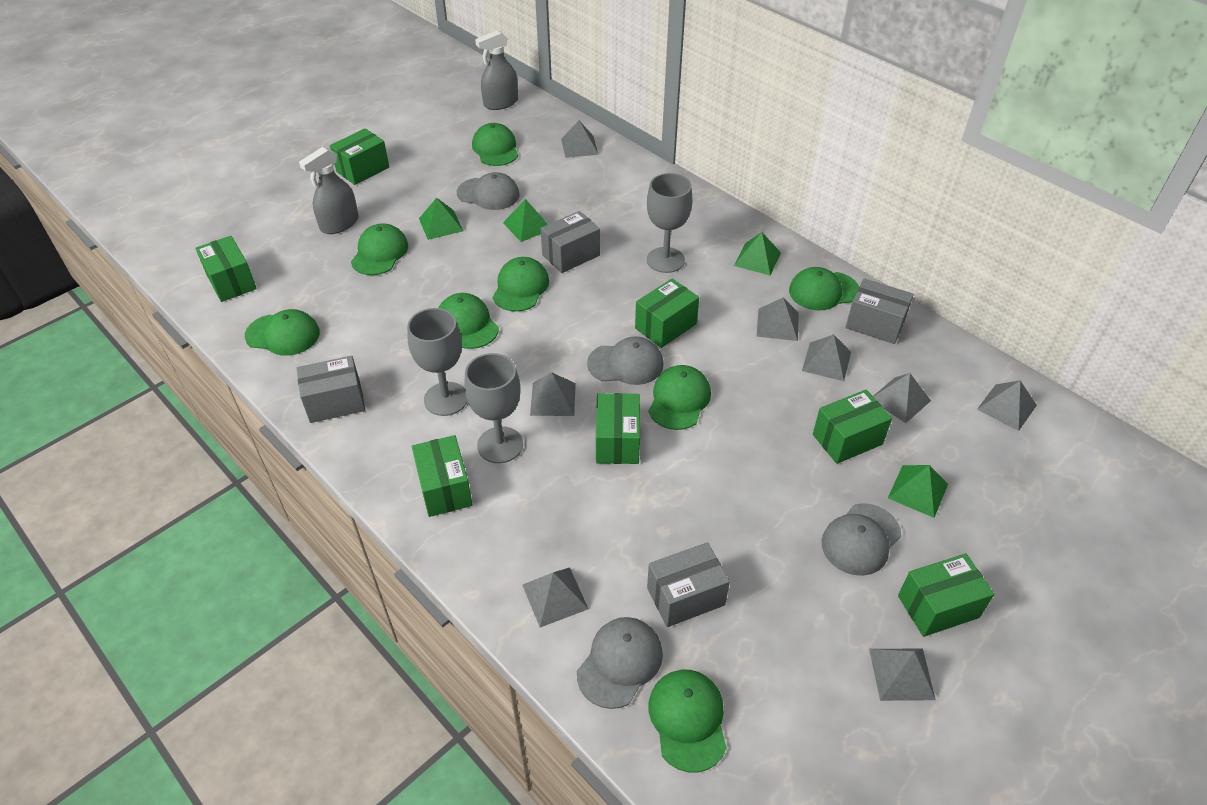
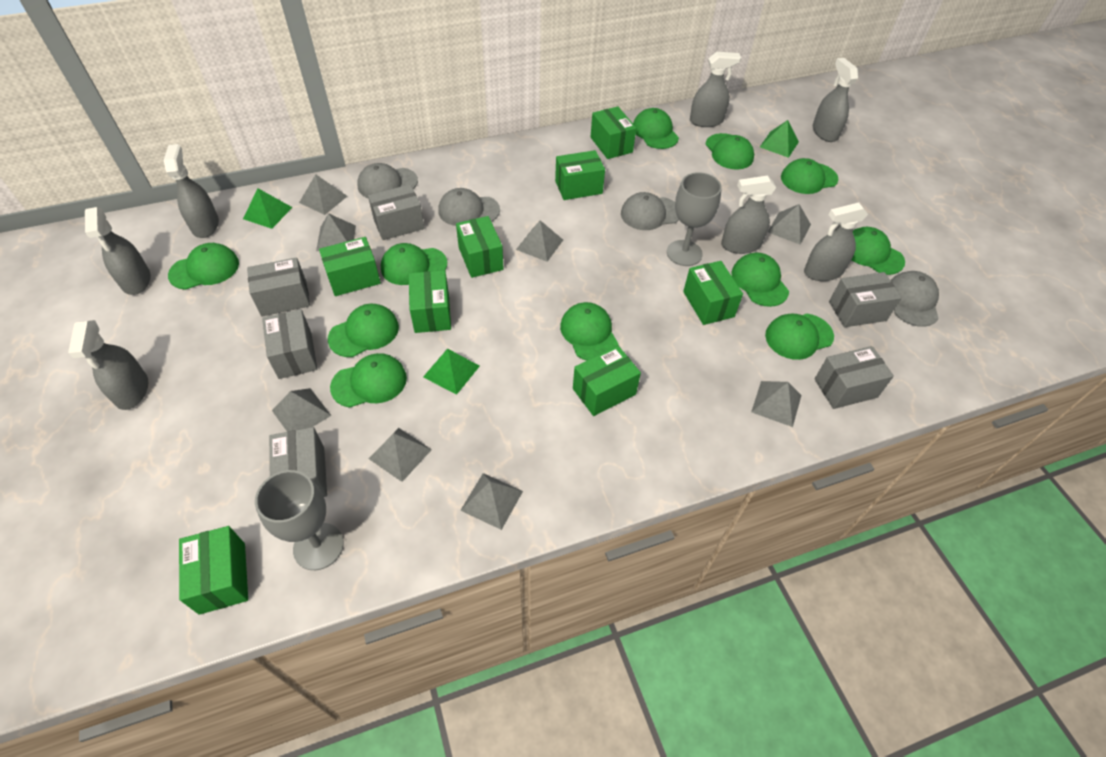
green box: [195,236,257,302] [330,128,389,185] [412,435,473,517] [596,393,640,464] [635,279,699,348] [813,390,892,464] [898,554,994,637] = 7 -> [179,526,248,615] [319,237,381,296] [409,270,451,333] [456,216,504,278] [555,150,605,200] [573,346,641,416] [591,106,636,159] [683,261,743,325] = 8
green cap: [245,309,320,356] [351,223,408,275] [439,293,499,349] [472,123,518,166] [493,257,549,312] [648,365,711,430] [648,670,727,773] [789,267,859,310] = 8 -> [168,243,239,290] [328,304,399,357] [330,353,407,408] [381,243,447,285] [560,302,619,361] [633,108,679,149] [705,133,754,169] [731,252,789,307] [765,314,834,360] [781,158,838,194] [852,227,905,275] = 11
green pyramid: [419,198,463,240] [503,199,548,242] [734,232,781,275] [888,465,948,518] = 4 -> [243,188,293,229] [423,349,480,395] [760,120,799,158] = 3
grey box: [297,356,365,423] [541,211,600,273] [647,542,730,627] [846,278,914,344] = 4 -> [247,257,310,317] [262,309,317,379] [269,427,327,497] [368,184,425,240] [815,346,894,409] [829,272,902,327] = 6
grey goblet: [407,308,468,416] [464,353,523,463] [647,173,692,273] = 3 -> [255,470,344,570] [667,172,722,266] = 2
grey spray bottle: [299,147,359,234] [475,30,518,110] = 2 -> [68,320,148,410] [85,207,151,295] [164,144,219,238] [690,52,741,127] [721,175,776,254] [804,202,868,281] [813,58,858,142] = 7

